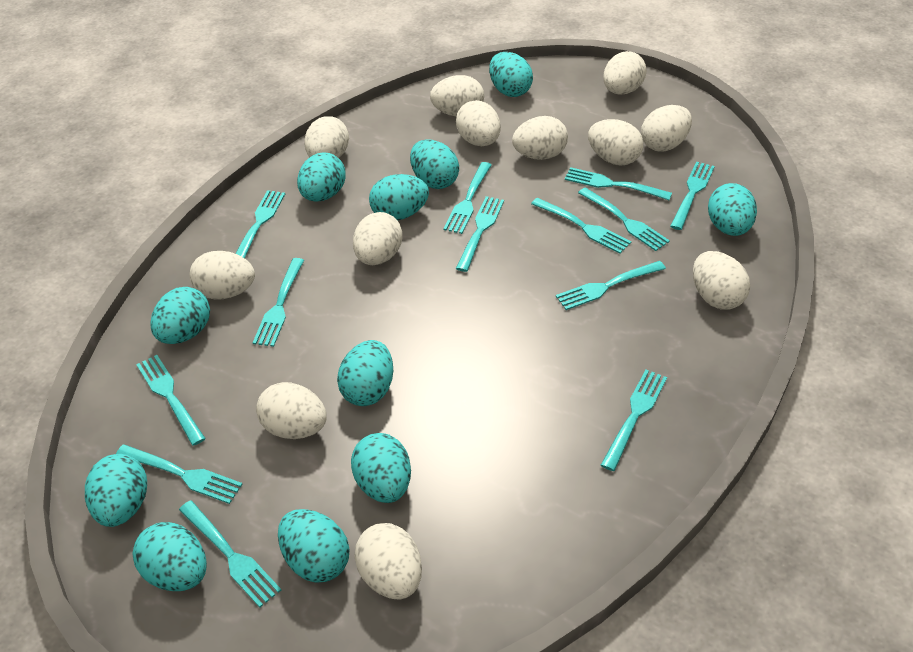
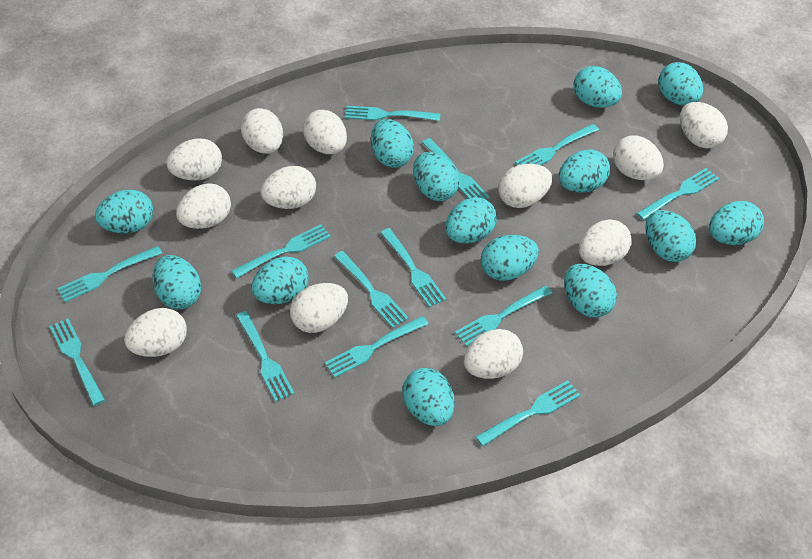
turquoise egg: [85,454,147,527] [132,522,207,591] [150,287,210,344] [278,509,350,582] [297,153,346,201] [337,340,393,406] [351,433,411,503] [369,174,429,221] [410,139,459,189] [489,52,533,97] [708,183,757,236] = 11 -> [95,190,154,233] [152,255,201,309] [251,256,309,304] [371,119,414,168] [402,368,455,426] [413,152,460,201] [445,197,497,243] [481,235,539,281] [558,150,610,193] [564,264,617,317] [574,66,622,108] [645,210,697,262] [658,62,703,105] [709,201,764,245] = 14

